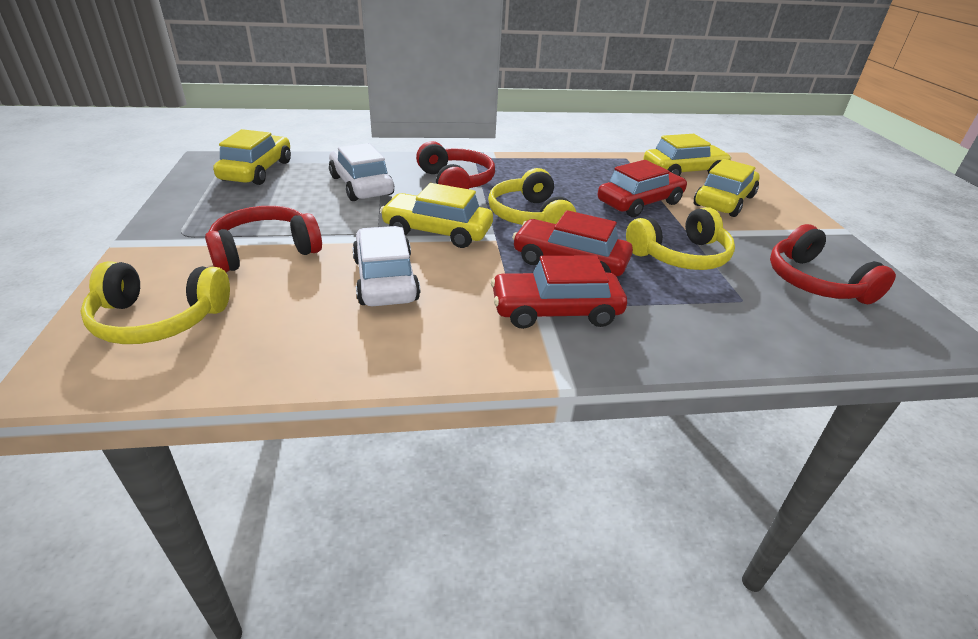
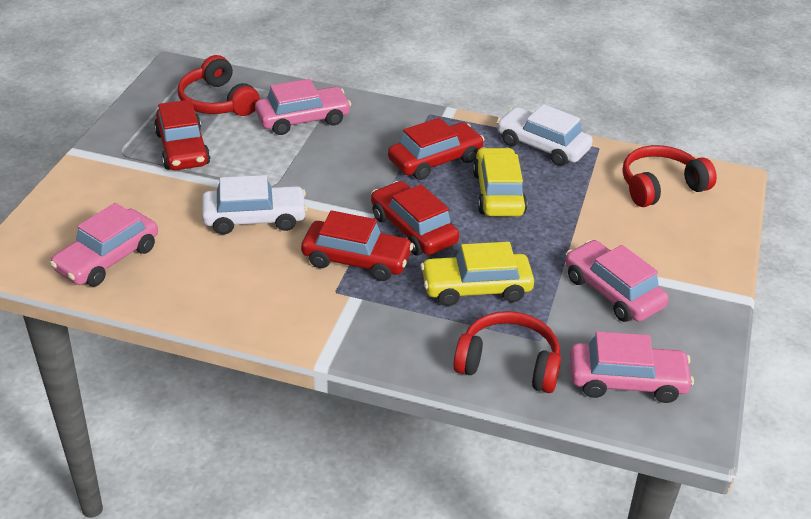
pink car: none = 0 -> [50,203,158,286] [255,79,351,135] [565,240,669,322] [570,331,694,403] = 4
red car: [491,255,627,329] [512,210,633,276] [598,160,687,217] = 3 -> [154,100,210,170] [301,210,414,281] [371,181,459,256] [388,118,485,180] = 4
yellow car: [213,129,291,185] [380,183,493,248] [643,134,732,176] [694,159,759,217] = 4 -> [420,242,534,306] [473,148,527,216] = 2
yellow headphones: [80,261,230,344] [488,168,576,225] [626,207,735,270] = 3 -> none = 0

